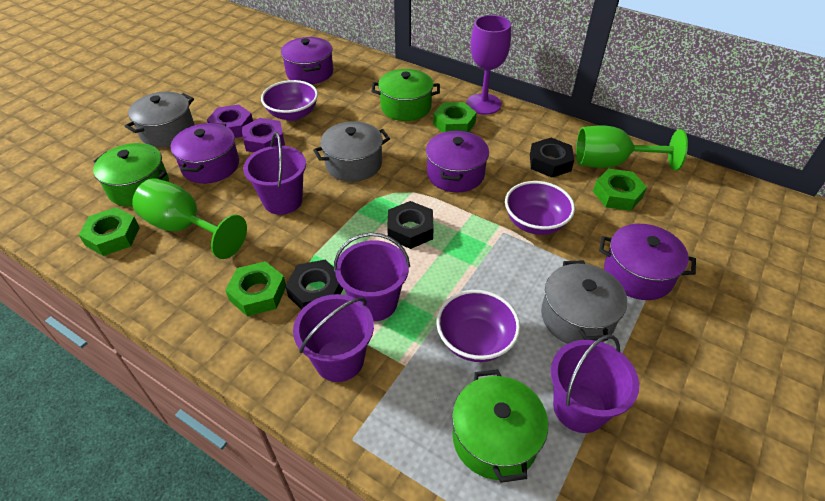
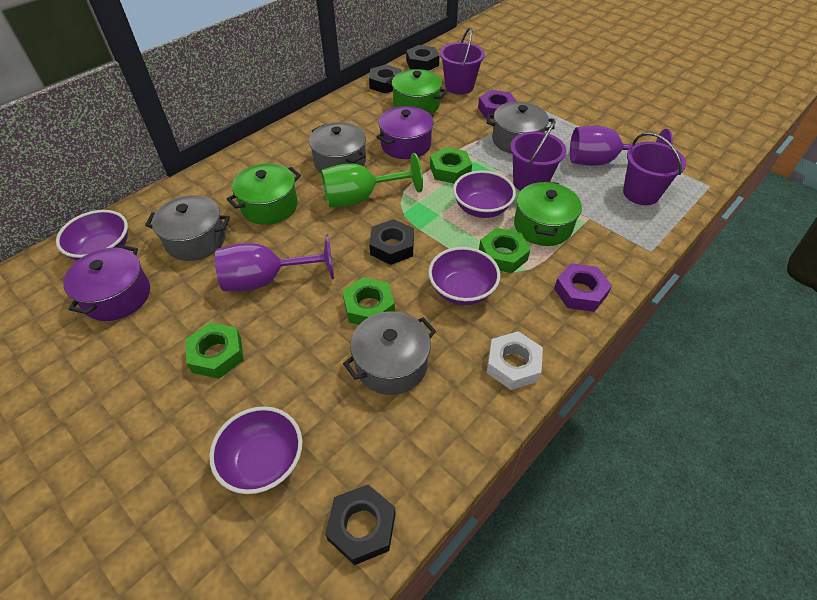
black nut: [285,260,343,310] [387,201,434,249] [530,138,574,178] = 3 -> [325,485,396,565] [369,64,401,94] [369,219,414,265] [406,45,440,71] = 4
green goblet: [132,178,247,259] [576,125,688,170] = 2 -> [321,153,423,207] = 1
grey pot: [125,92,195,147] [313,121,390,182] [541,261,627,344] = 3 -> [145,195,230,261] [309,122,366,173] [343,311,436,395] [487,102,555,154] = 4
purple bowl: [261,80,318,121] [436,290,520,362] [505,181,575,235] = 3 -> [56,210,128,261] [209,406,302,494] [428,247,500,305] [453,170,516,218] = 4
purple bucket: [243,132,306,215] [293,294,374,382] [334,233,410,321] [551,335,639,433] = 4 -> [440,28,485,94] [510,121,566,191] [623,132,686,205] = 3
purple goblet: [466,15,511,115] = 1 -> [215,234,334,291] [570,126,673,166] = 2
purple pot: [171,122,239,184] [281,37,333,84] [426,130,489,192] [599,224,696,300] = 4 -> [63,245,150,321] [377,106,434,159] = 2
white nut: none = 0 -> [487,331,543,390] = 1

